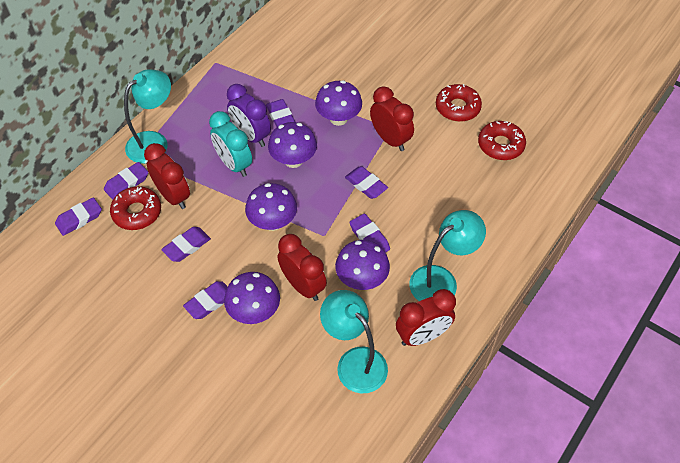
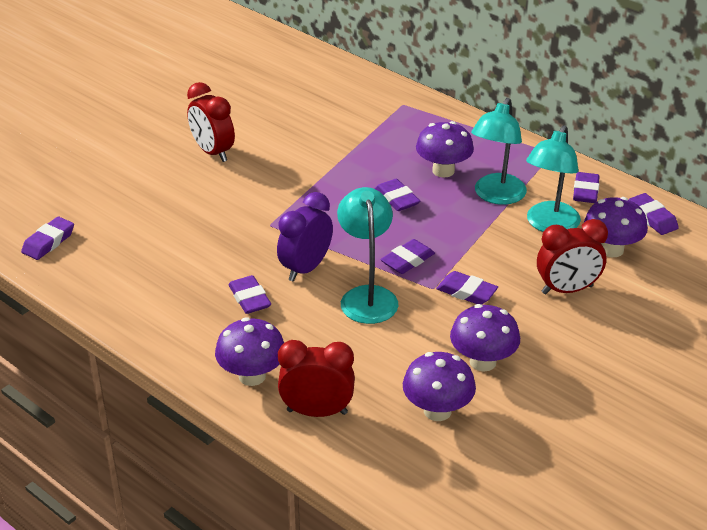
red clock: [144,143,190,209] [278,234,327,301] [370,87,414,151] [396,289,456,346] = 4 -> [187,82,235,162] [278,340,355,417] [537,219,608,294] = 3
red donut: [110,186,161,230] [436,84,482,122] [478,121,526,160] = 3 -> none = 0
turquoise clock: [209,111,252,177] = 1 -> none = 0

